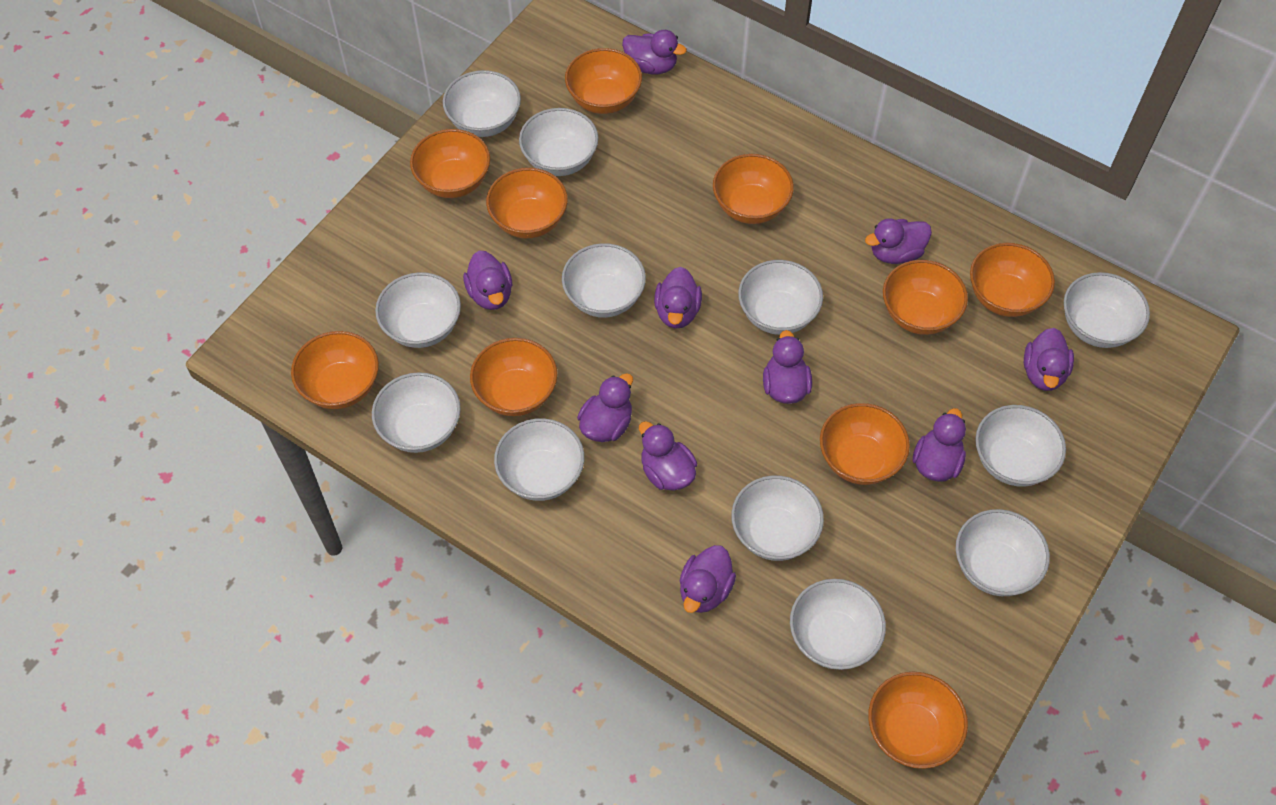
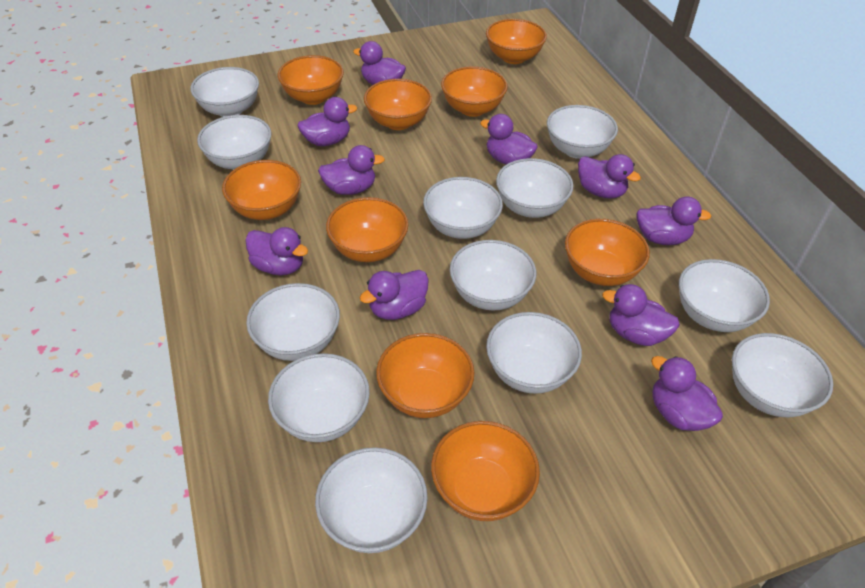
orange bowl: [291,331,379,409] [410,129,490,198] [470,338,557,416] [486,168,568,239] [565,48,642,114] [713,154,794,224] [820,403,910,485] [868,672,968,769] [883,260,968,335] [970,243,1055,317] = 10 -> [222,160,301,220] [278,55,344,105] [326,197,408,262] [364,79,432,130] [376,333,475,418] [431,421,540,521] [441,66,508,117] [486,19,547,64] [565,219,650,286] = 9

